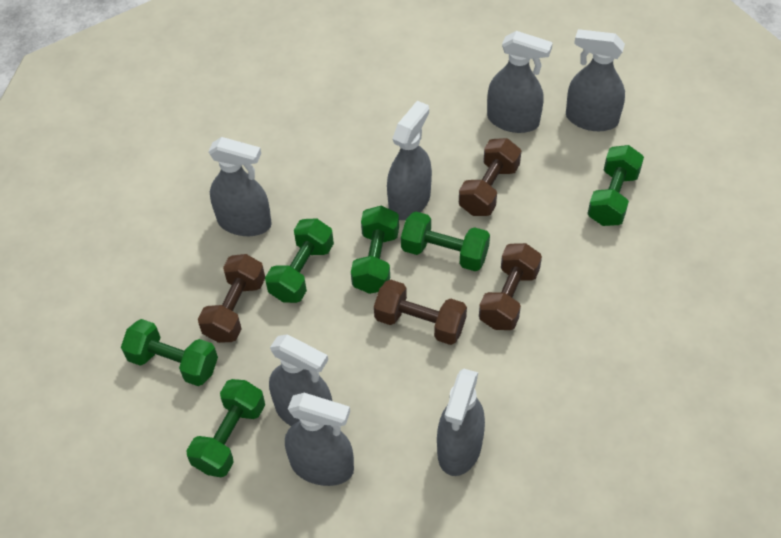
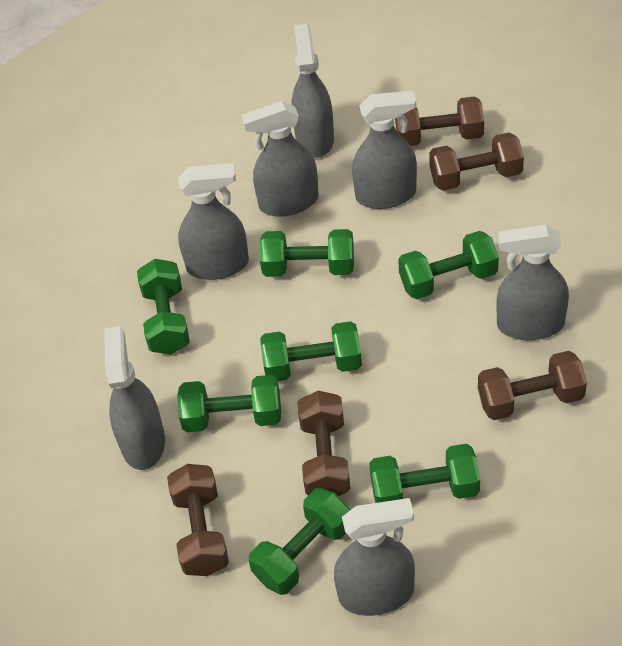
brown dumbbell: [198,254,265,343] [374,279,467,345] [459,138,521,216] [479,243,542,330] = 4 -> [167,464,229,576] [297,391,350,496] [395,96,484,146] [429,133,524,191] [478,351,587,420] = 5
green dumbbell: [121,319,218,386] [186,379,265,477] [265,218,334,303] [351,206,399,294] [401,211,490,271] [587,145,644,226] = 6 -> [137,259,190,355] [177,375,281,432] [249,488,350,595] [260,229,354,277] [260,321,362,381] [369,444,480,503] [398,231,499,299] = 7

